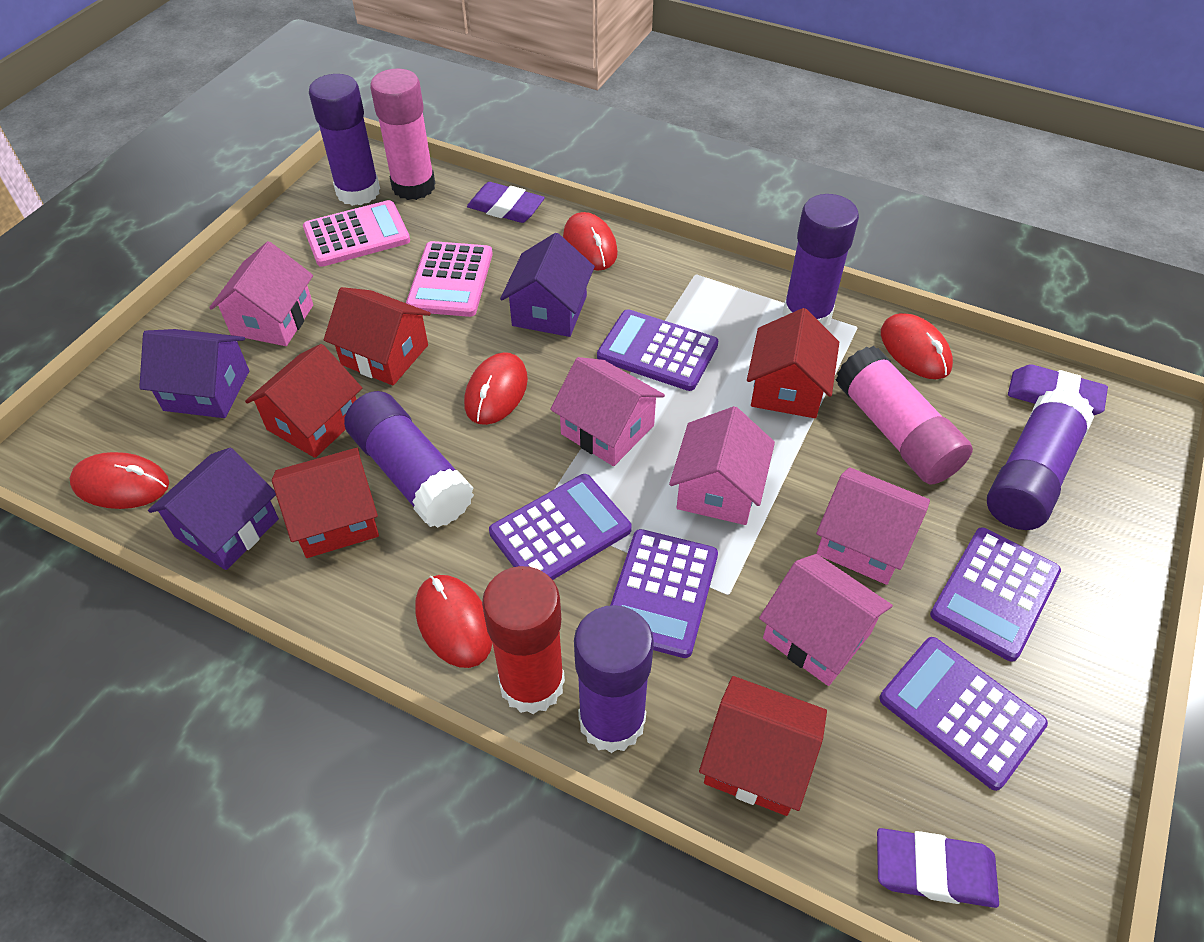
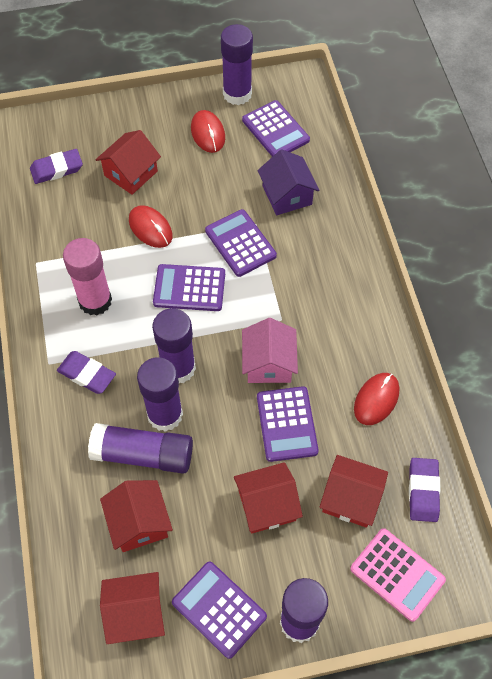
pink calculator: [303,200,410,267] [406,241,493,317] = 2 -> [350,528,446,622] = 1
pink glue stick: [370,69,435,200] [836,346,973,484] = 2 -> [63,238,112,316] = 1
pink house: [209,241,313,346] [550,357,665,466] [669,406,775,525] [759,554,893,686] [816,467,930,585] = 5 -> [242,318,298,383] = 1
purple house: [139,329,249,418] [148,448,279,570] [500,233,595,337] = 3 -> [257,149,319,215] = 1
red glue stick: [482,566,565,714] = 1 -> none = 0
red mouse: [69,452,169,509] [415,575,492,668] [464,352,528,425] [563,212,618,271] [881,313,953,379] = 5 -> [129,205,173,248] [191,110,225,153] [354,373,399,425] = 3

